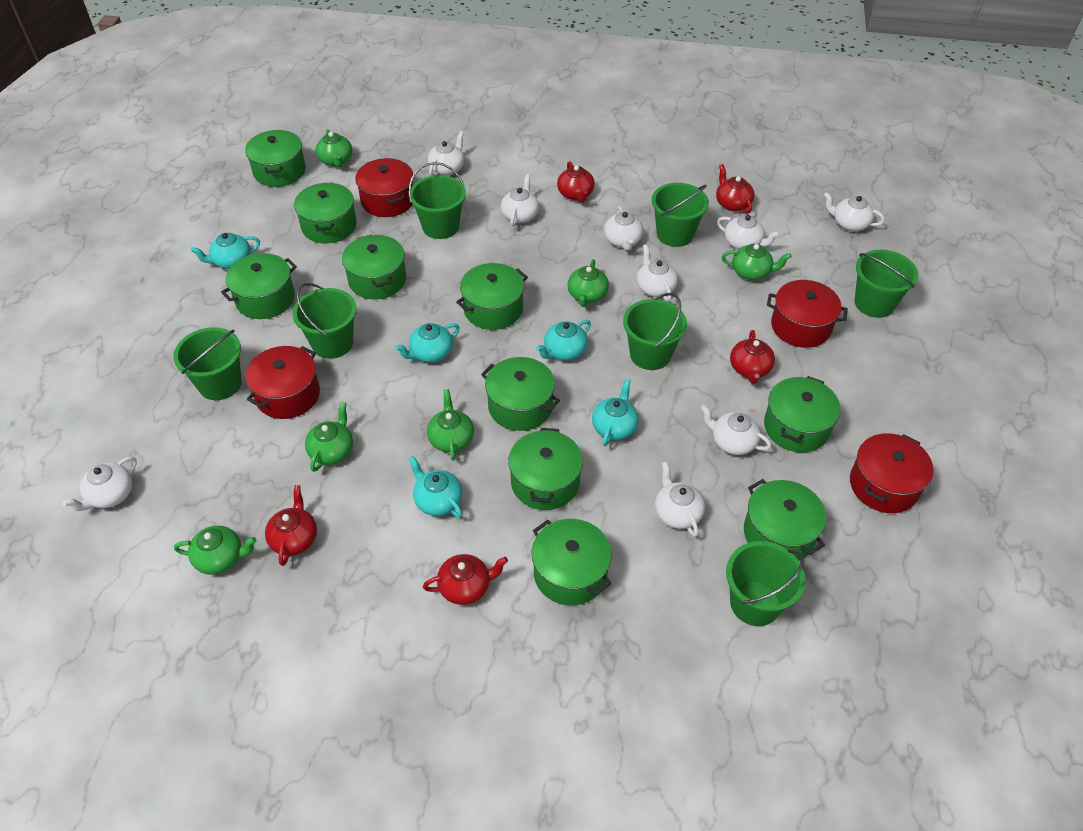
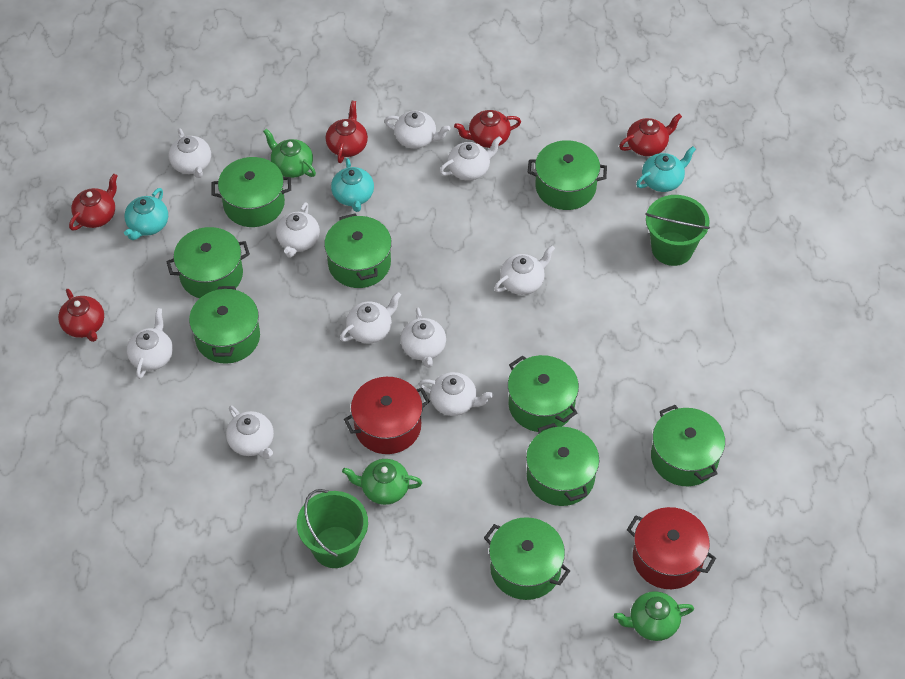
green bucket: [173,327,242,400] [292,283,357,359] [409,162,466,239] [623,293,687,370] [652,183,709,247] [726,541,806,626] [854,250,919,318] = 7 -> [297,489,368,568] [645,195,710,266] = 2
green pot: [221,253,297,319] [245,130,306,187] [294,183,357,243] [342,234,406,300] [456,263,528,330] [481,357,560,431] [508,428,583,510] [532,519,612,606] [744,479,826,561] [764,376,840,452] = 10 -> [166,227,250,298] [189,286,260,364] [212,157,291,227] [324,213,392,288] [484,517,570,600] [508,355,579,432] [526,423,599,506] [528,140,607,210] [651,405,725,486] = 9
green teapot: [174,526,257,575] [305,402,353,472] [315,129,352,167] [427,389,474,460] [567,259,609,307] [722,244,792,280] = 6 -> [263,128,316,178] [342,459,422,505] [614,591,694,641] = 3
red pot: [245,346,320,419] [355,158,413,217] [767,280,848,348] [850,433,934,513] = 4 -> [344,377,430,454] [627,507,716,589] = 2
turquoise teapot: [191,233,260,269] [395,323,460,362] [408,455,463,518] [536,320,591,360] [592,379,639,446] = 5 -> [124,188,168,240] [331,158,374,212] [636,146,696,192] = 3
white teapot: [63,457,137,511] [428,131,464,176] [501,174,539,226] [604,206,643,251] [637,244,678,301] [655,462,705,537] [701,405,771,455] [717,215,780,249] [824,192,885,231] = 9 -> [127,308,173,379] [169,128,211,178] [226,405,274,459] [276,202,320,258] [340,292,401,344] [384,111,450,149] [401,308,446,368] [419,372,493,416] [439,136,502,181] [494,245,555,295] = 10

